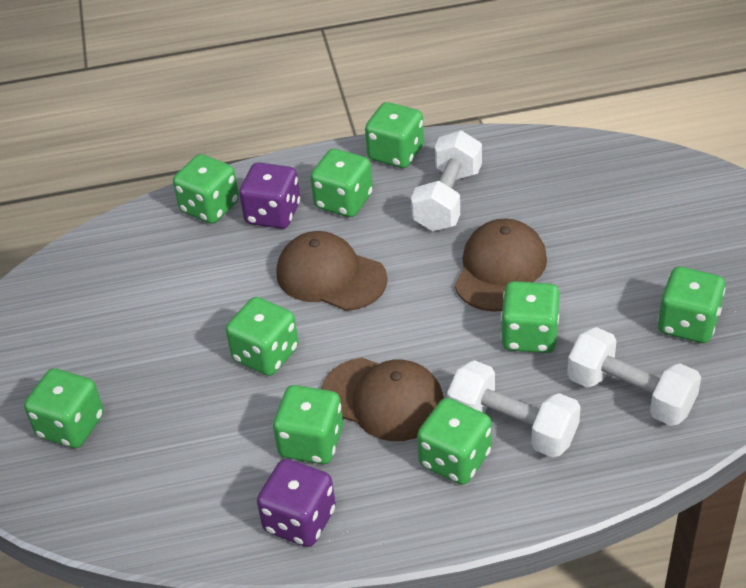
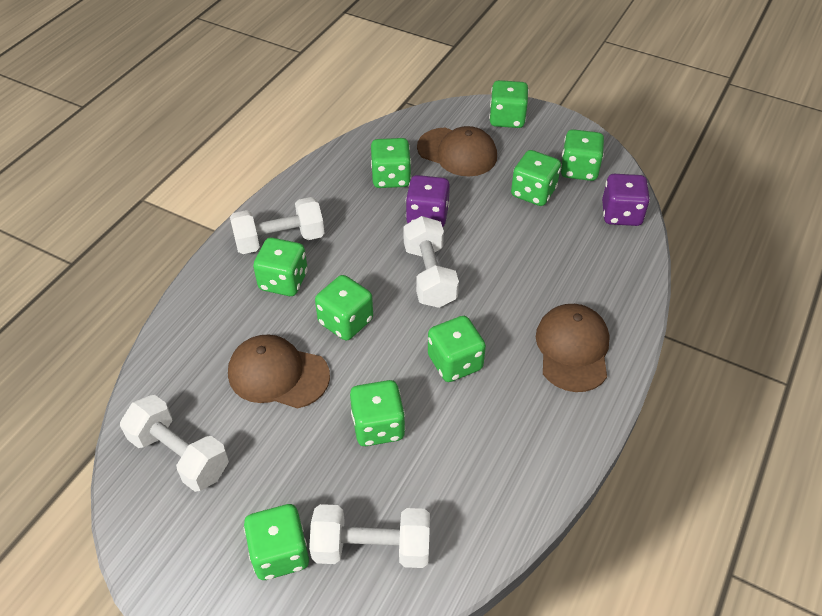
white dumbbell: [411,131,482,231] [447,360,581,458] [567,327,701,426] = 3 -> [120,395,229,492] [230,197,325,254] [309,504,430,568] [404,216,459,308] = 4

